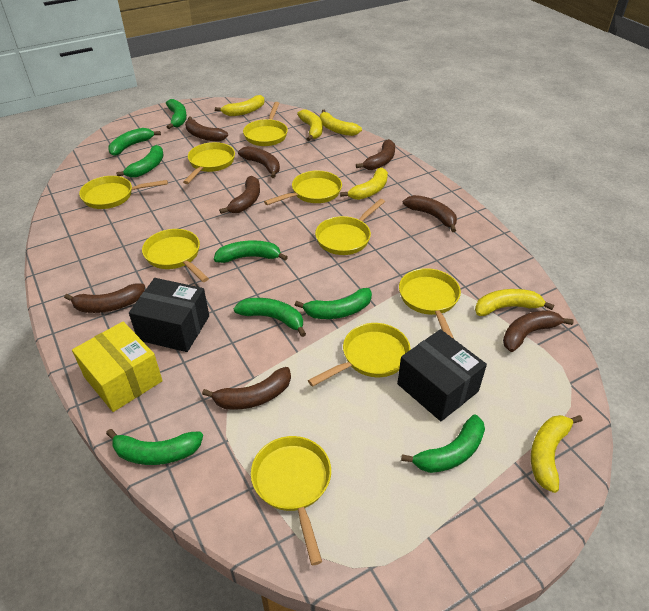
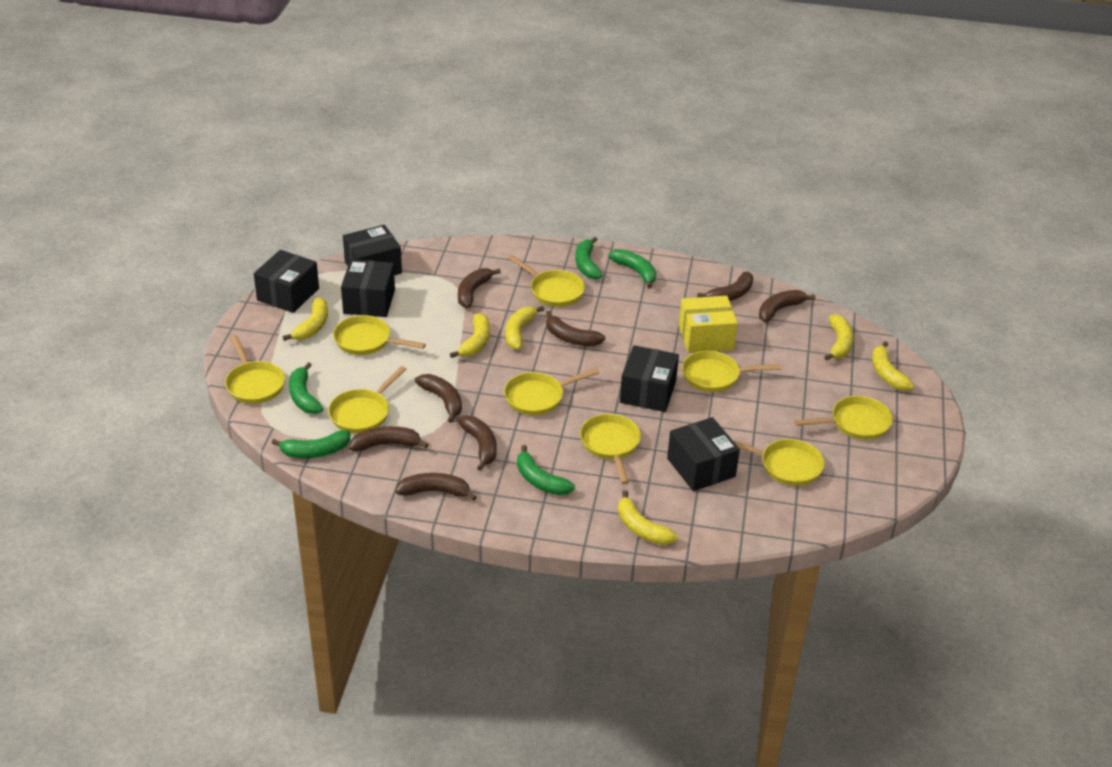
black box: [129,278,209,352] [397,329,487,421] = 2 -> [254,250,319,313] [341,259,395,317] [343,225,402,275] [620,345,679,412] [667,417,740,491] = 5
green banana: [106,429,203,465] [109,128,161,156] [116,145,164,178] [166,99,187,129] [214,240,288,263] [233,298,306,337] [295,288,372,319] [401,415,485,473] = 8 -> [272,430,351,458] [289,362,323,414] [517,445,575,495] [575,237,603,280] [608,249,656,289] = 5

